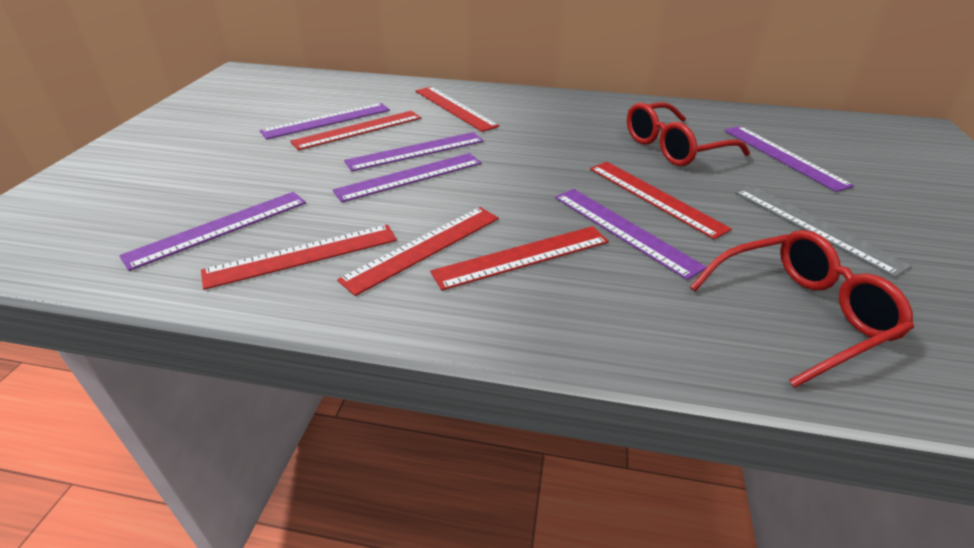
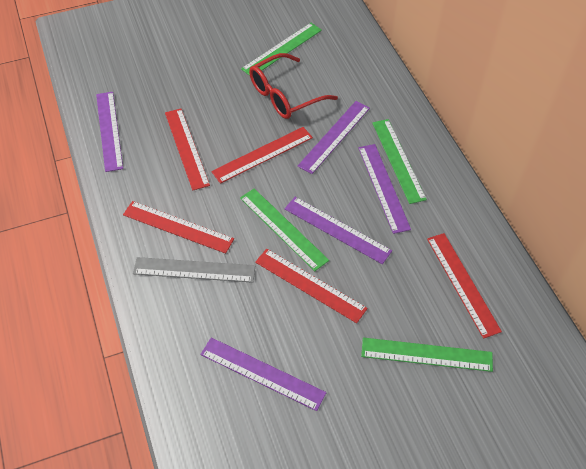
green ruler: none = 0 -> [240,189,329,271] [241,23,322,76] [361,338,493,372] [372,119,427,204] = 4
purple ruler: [119,192,306,271] [260,103,390,140] [333,153,481,203] [344,132,484,172] [555,189,707,280] [724,126,854,192] = 6 -> [96,92,123,172] [200,338,326,411] [284,197,392,264] [297,101,370,174] [358,144,411,234] = 5
red glasses: [627,102,750,166] [690,230,914,388] = 2 -> [249,53,338,119] = 1
red ruler: [201,225,397,290] [290,111,421,150] [337,207,499,296] [415,87,499,132] [430,226,609,290] [590,162,732,239] = 6 -> [123,201,234,254] [165,109,210,190] [211,127,313,184] [255,249,368,323] [427,233,502,339] = 5

